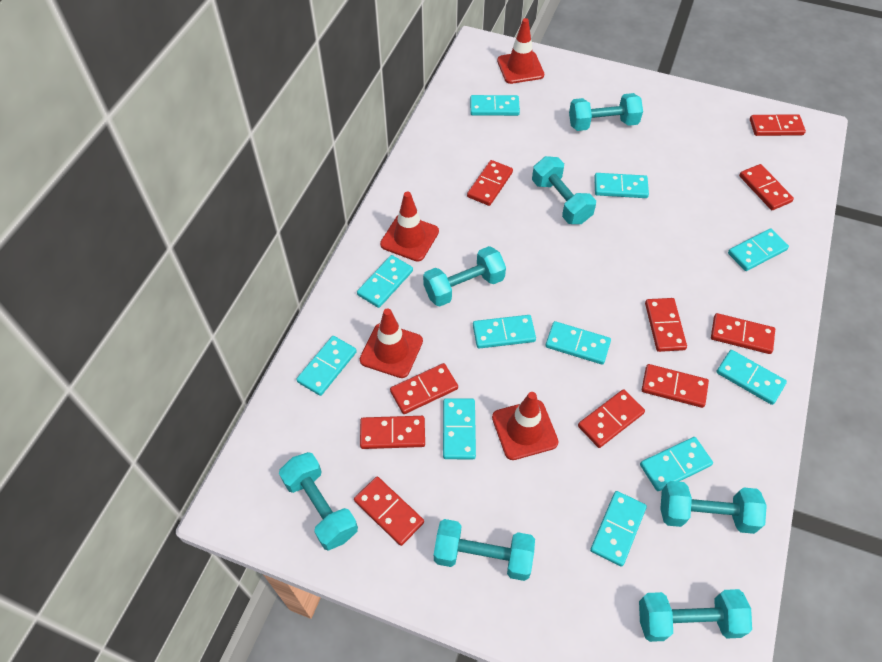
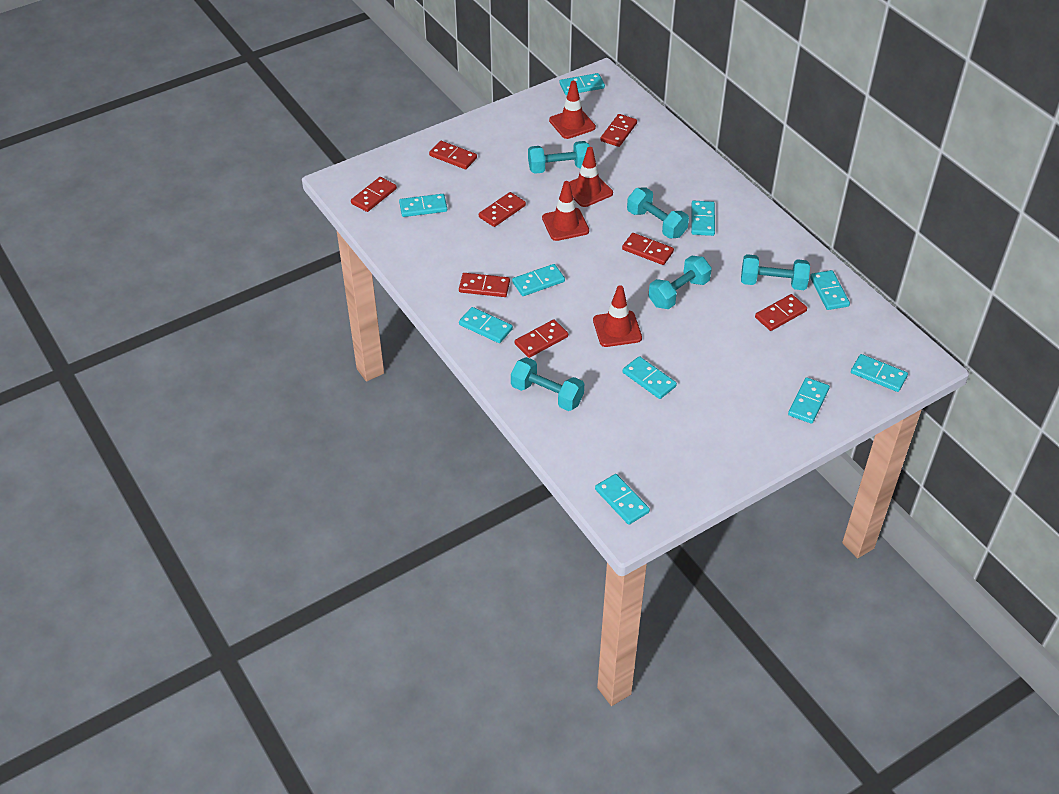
red domino: [354,477,424,546] [360,416,425,449] [390,363,458,414] [467,160,513,206] [578,389,645,448] [642,364,709,408] [645,298,687,352] [711,313,775,354] [739,164,794,210] [750,114,806,136] = 10 -> [351,177,397,212] [429,141,477,169] [459,273,510,297] [479,192,526,227] [515,319,568,358] [601,114,637,147] [622,233,674,265] [755,294,807,331] = 8
turquoise domino: [296,336,357,396] [357,255,413,308] [443,398,476,459] [470,95,520,116] [473,315,536,349] [546,321,611,365] [590,491,647,567] [594,173,649,198] [640,437,713,491] [716,350,787,405] [728,229,789,271] = 11 -> [399,194,447,217] [459,307,513,343] [512,264,565,296] [560,73,605,95] [595,474,650,525] [623,356,677,399] [691,201,715,236] [788,377,830,424] [810,270,850,310] [851,354,908,392] = 10
turquoise dumbbell: [279,452,358,551] [423,246,506,306] [434,519,535,581] [532,156,596,224] [569,93,643,131] [639,589,752,642] [660,481,767,534] = 7 -> [511,357,584,411] [528,141,590,174] [627,188,689,239] [648,256,712,309] [741,254,810,290] = 5

